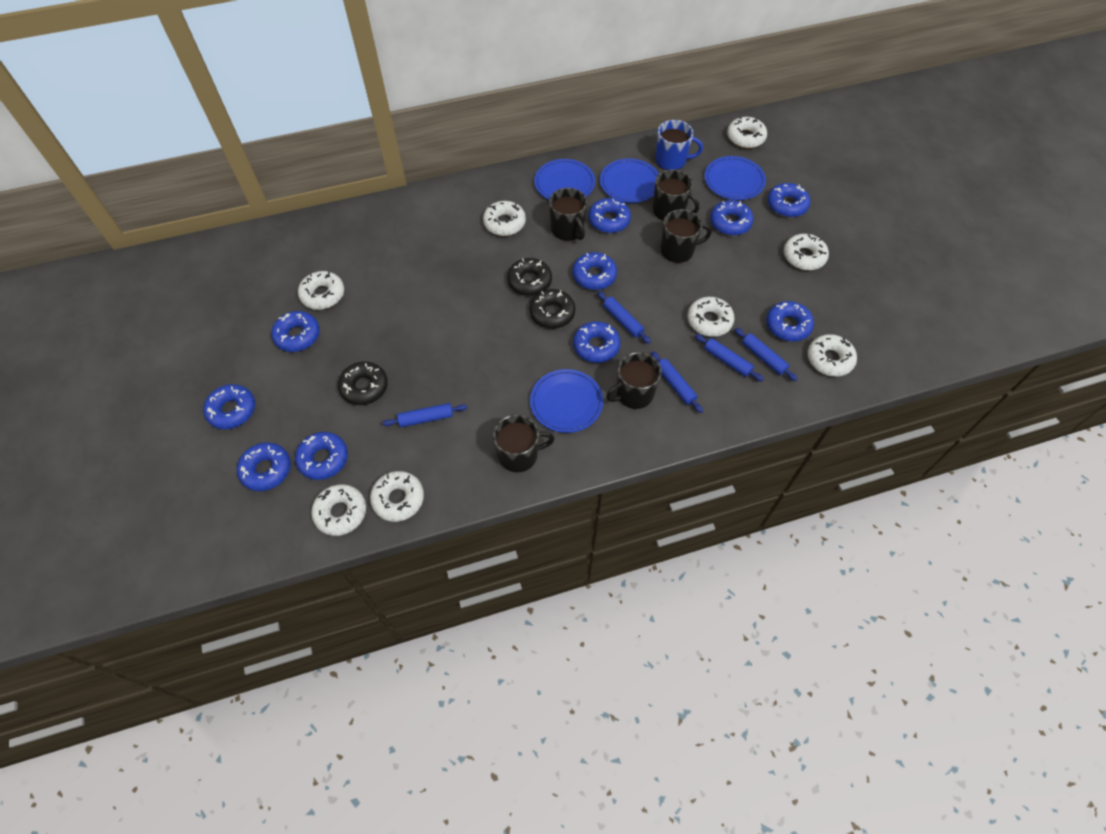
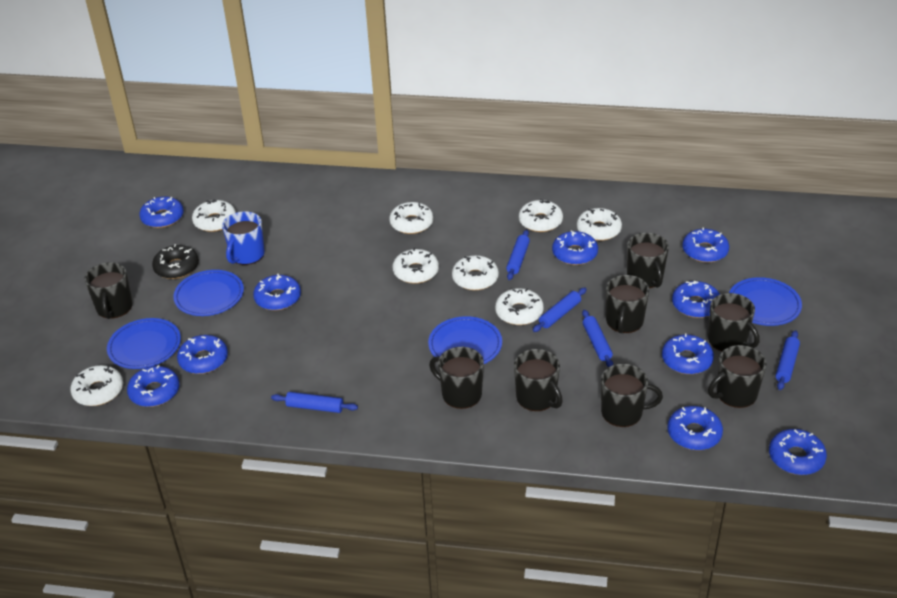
black donut: [338,361,388,405] [507,258,552,296] [529,289,575,329] = 3 -> [152,244,199,279] = 1
black mug: [493,415,555,473] [549,188,587,241] [606,352,661,409] [653,169,699,221] [661,209,712,263] = 5 -> [84,262,133,319] [429,347,484,409] [514,349,563,411] [601,364,663,427] [606,275,649,333] [627,233,669,288] [708,293,760,351] [708,345,767,408] = 8

